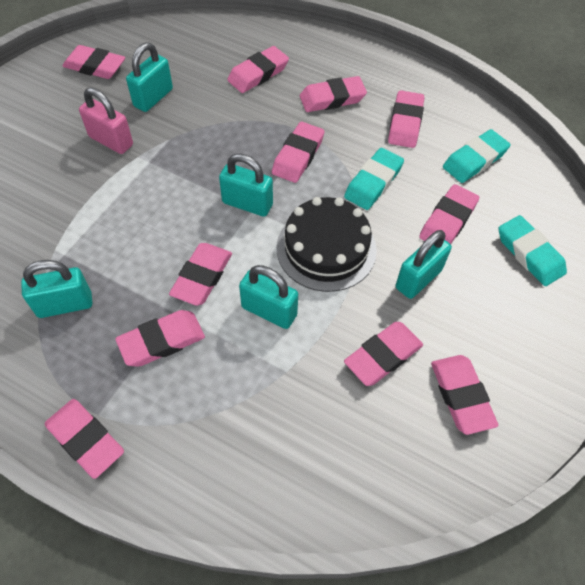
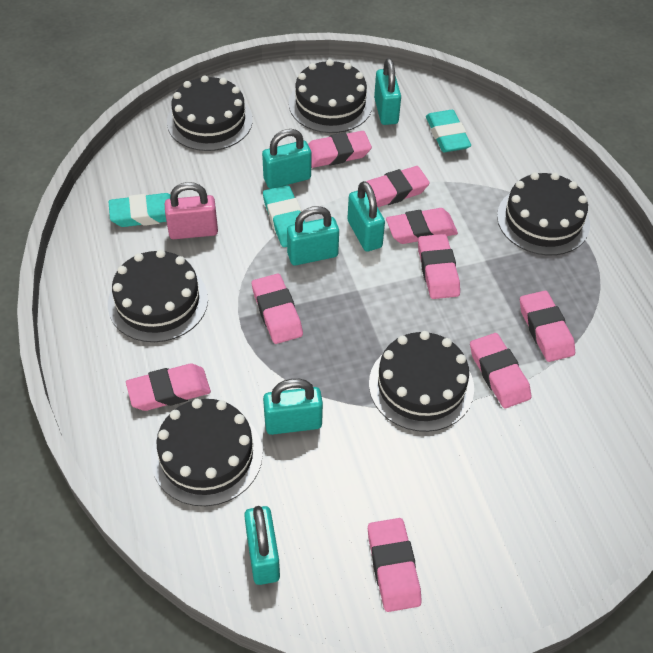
black cake: [277,197,377,292] = 1 -> [108,249,208,342] [151,399,263,506] [167,75,253,151] [289,59,373,133] [369,331,474,432] [497,172,590,255] = 6
pink eraser: [44,399,124,479] [63,45,125,79] [115,310,205,367] [169,243,232,306] [227,46,289,93] [272,122,325,183] [300,76,367,112] [344,322,423,386] [388,90,424,148] [419,184,479,244] [431,355,498,435] = 11 -> [126,364,211,411] [252,274,303,344] [308,131,372,168] [366,166,430,207] [368,518,422,612] [386,208,458,244] [418,234,460,299] [470,333,532,408] [520,291,575,362] = 9
turquoise padlock: [21,260,92,318] [126,42,173,112] [219,153,273,217] [239,265,298,329] [396,230,452,299] = 5 -> [244,506,280,585] [262,129,311,189] [263,379,323,435] [287,206,339,266] [347,181,385,252] [374,58,401,125] = 6

